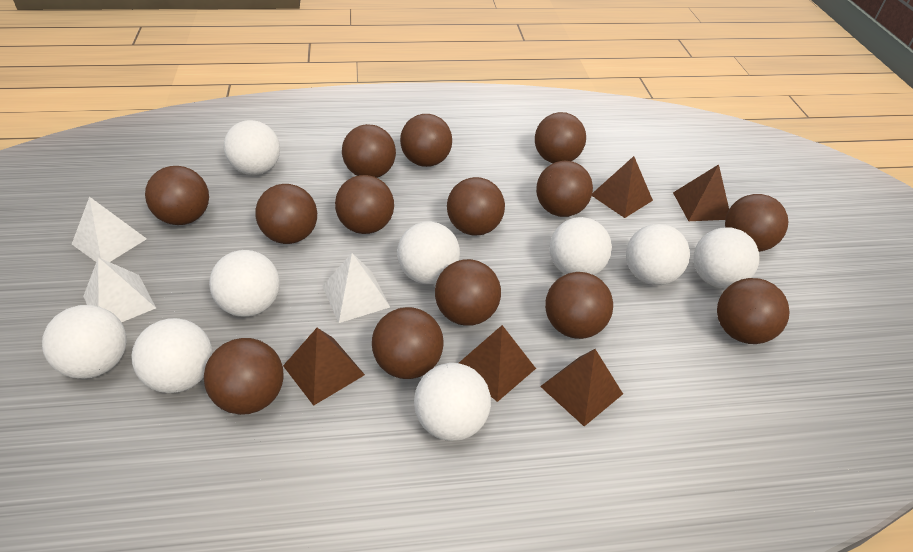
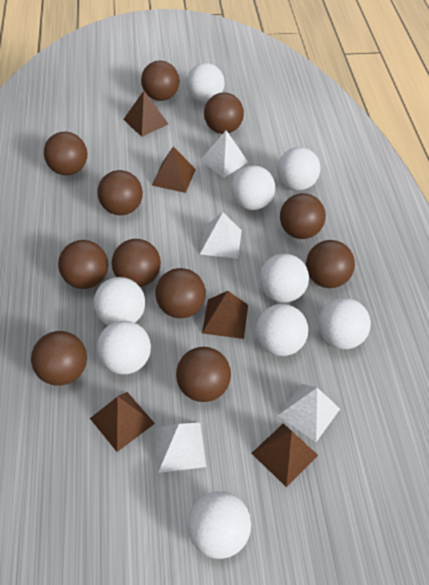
brown ball: [145,166,209,225] [204,338,284,415] [255,184,317,244] [335,175,394,234] [342,124,396,178] [372,307,444,379] [400,114,452,167] [435,259,501,326] [447,177,505,236] [535,112,586,163] [536,161,593,217] [545,272,613,339] [717,278,790,344] [725,194,788,252] = 14 -> [31,331,87,386] [44,132,87,175] [58,240,108,289] [97,170,143,215] [112,239,161,287] [141,61,179,101] [155,268,206,318] [176,347,231,402] [204,93,244,134] [280,193,326,239] [306,240,355,288] = 11
white pyramid: [72,197,147,262] [83,257,156,322] [322,253,390,323] = 3 -> [154,423,206,473] [200,212,242,259] [201,130,248,178] [277,384,340,442] = 4

